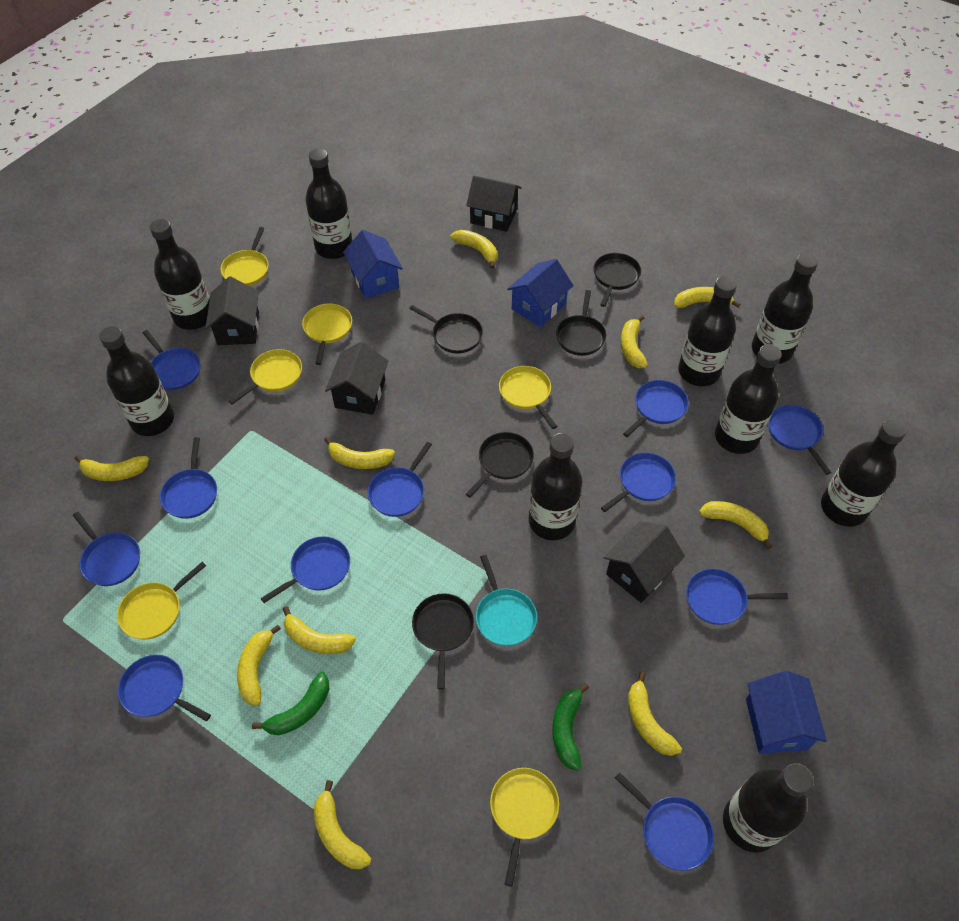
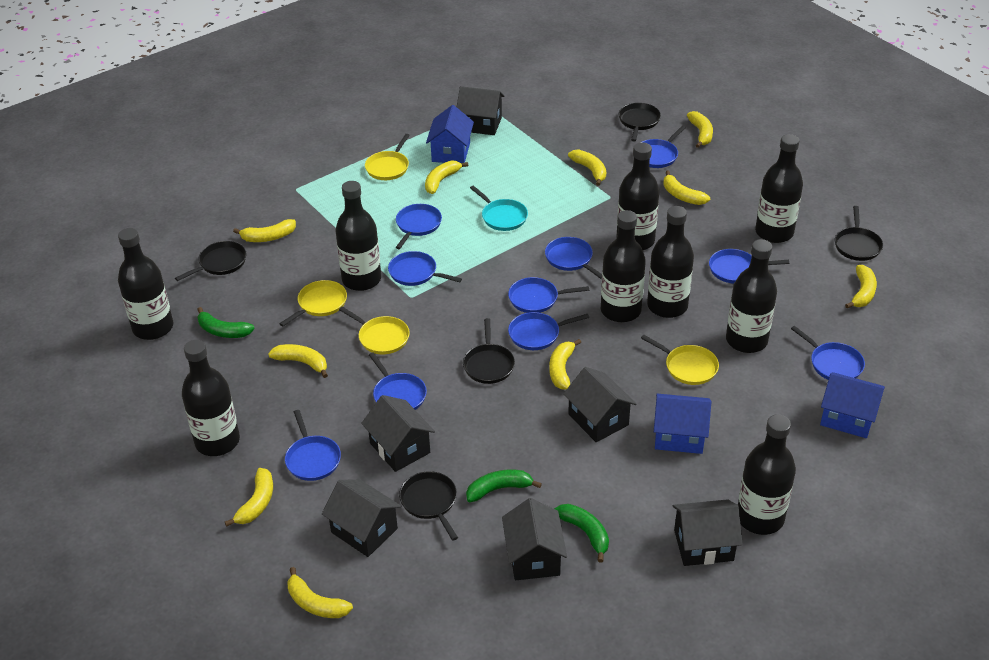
black house: [205,276,259,345] [325,342,388,415] [466,176,522,232] [604,521,685,603] = 4 -> [322,479,402,557] [361,395,435,472] [457,86,505,135] [502,498,567,580] [563,367,636,442] [673,499,742,566] = 6
blue pan: [73,512,140,586] [118,655,211,721] [142,330,200,390] [160,437,217,519] [261,536,350,603] [368,442,432,517] [601,453,676,512] [615,772,714,871] [623,380,688,437] [686,569,788,625] [768,405,831,475] = 11 -> [285,410,341,481] [369,352,427,410] [388,251,462,286] [395,204,442,249] [508,277,589,313] [508,312,589,350] [545,237,602,280] [640,126,686,168] [709,249,789,283] [791,326,865,380] = 10
green banana: [252,672,329,735] [552,683,589,771] = 2 -> [197,307,255,338] [466,470,542,502] [554,504,609,563] = 3
yellow pan: [117,562,206,639] [220,227,269,286] [229,349,302,405] [302,303,352,365] [490,768,559,886] [499,366,557,429] = 6 -> [279,280,347,327] [339,306,410,354] [365,134,410,180] [641,335,719,385] = 4

